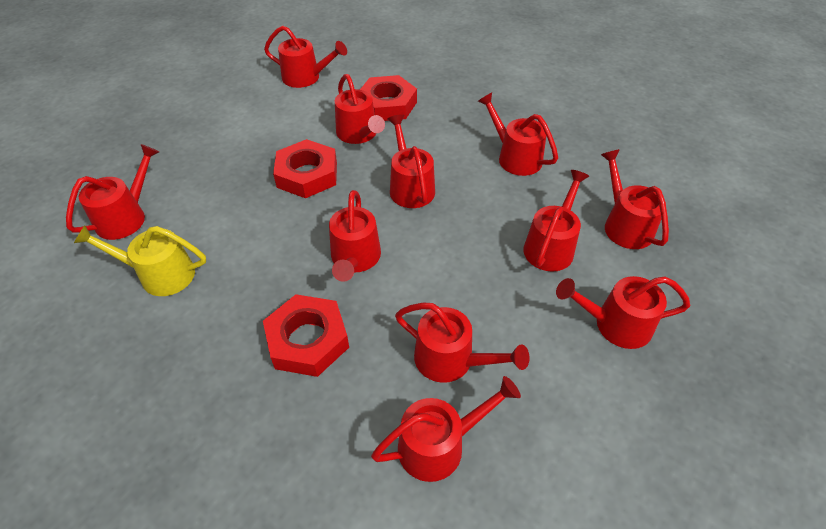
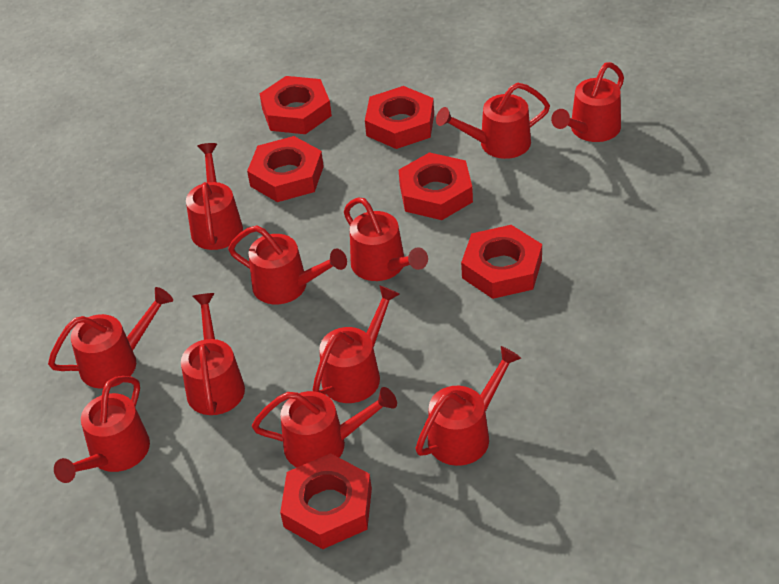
red nut: [263,294,349,377] [273,139,337,198] [360,75,417,121] = 3 -> [247,136,324,202] [260,76,332,134] [280,453,372,549] [365,86,434,149] [399,152,473,220] [461,225,542,299] = 6
yellow watering can: [74,225,206,296] = 1 -> none = 0

